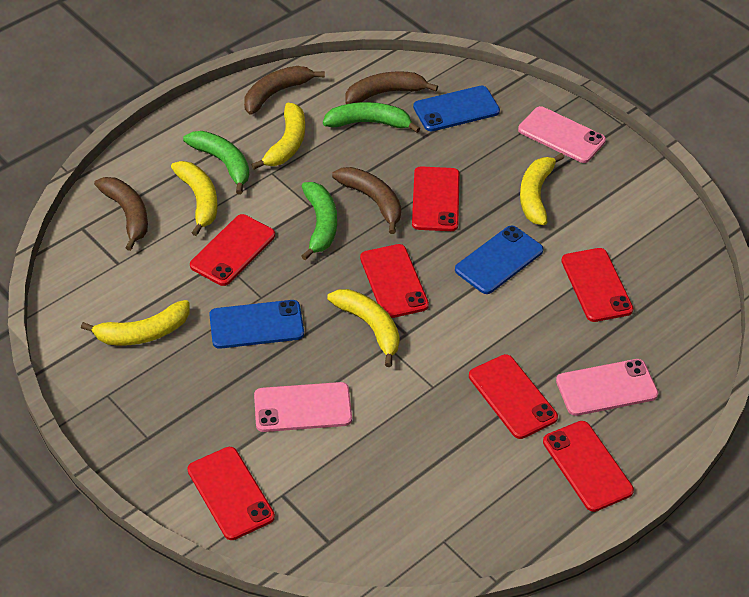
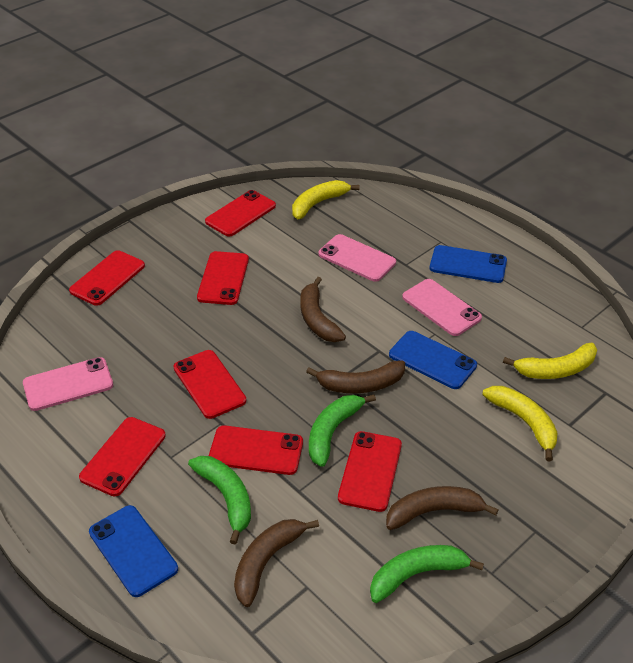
yellow banana: [81,300,190,346] [171,161,218,236] [252,103,305,169] [327,289,400,367] [520,153,564,225] = 5 -> [292,180,359,219] [482,386,558,462] [503,343,597,379] = 3

